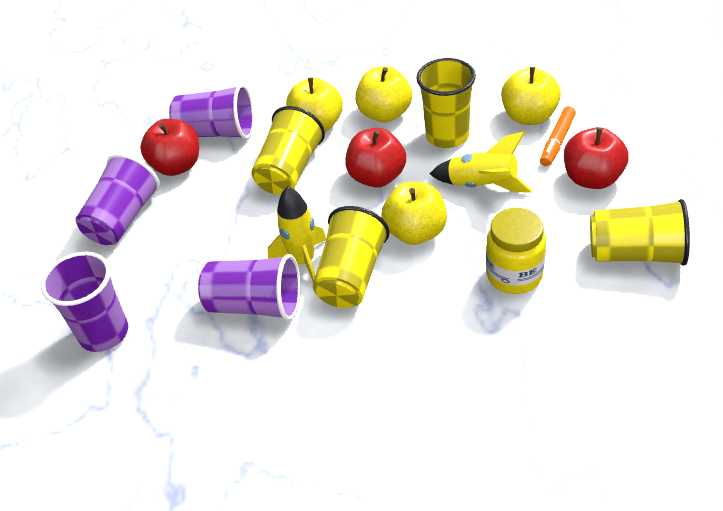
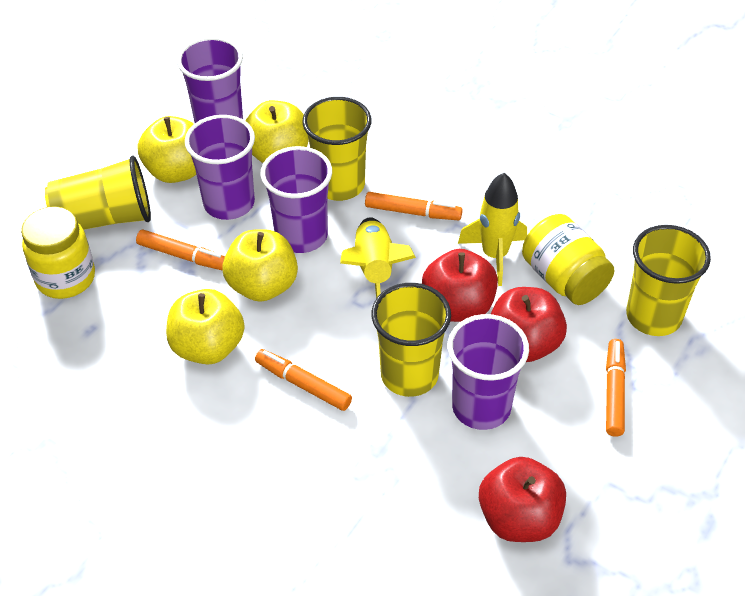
orange marker: [540,106,576,166] = 1 -> [136,229,225,271] [255,349,352,411] [365,192,463,220] [606,339,626,437] = 4
yellow jar: [486,208,546,294] = 1 -> [21,206,95,299] [522,214,615,305] = 2

